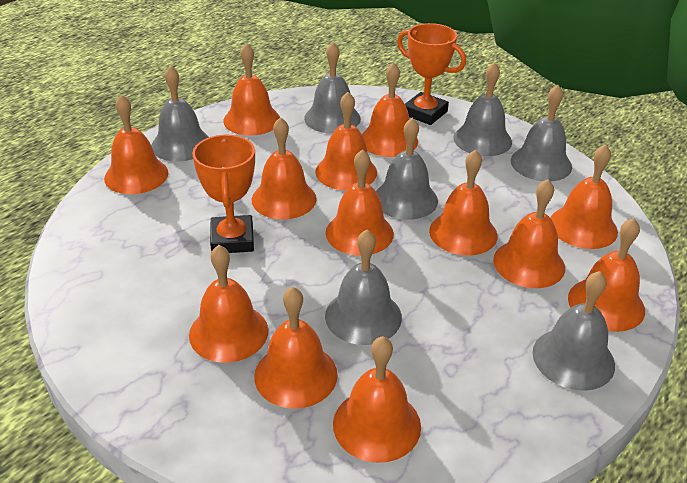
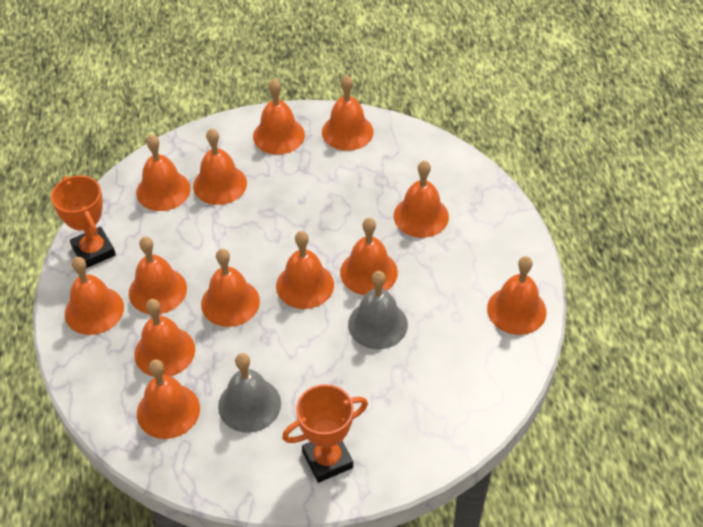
grey bell: [151,66,209,162] [304,42,361,134] [325,229,402,345] [376,118,438,220] [453,62,512,156] [511,85,572,181] [532,271,615,391] = 7 -> [218,353,281,433] [348,271,408,349] = 2

